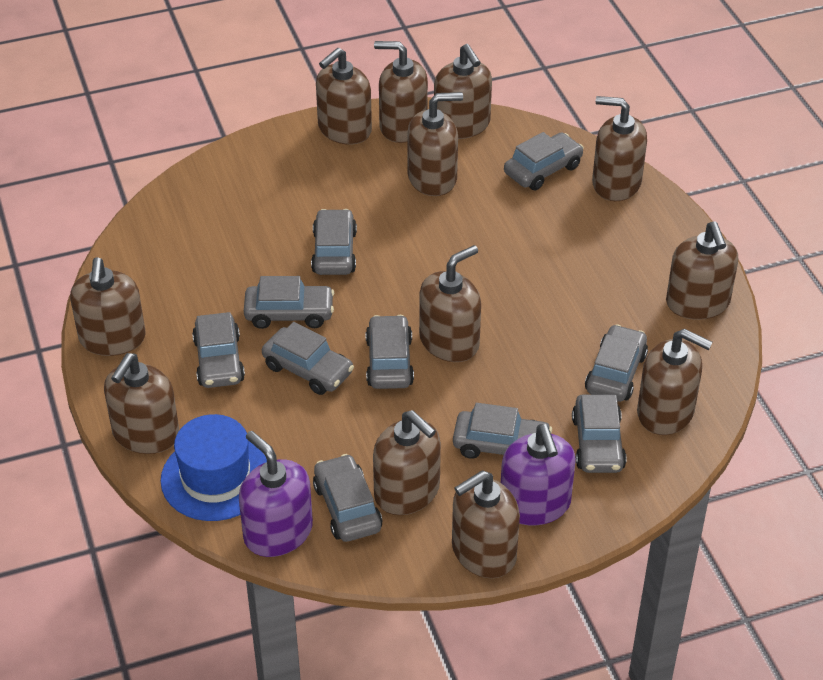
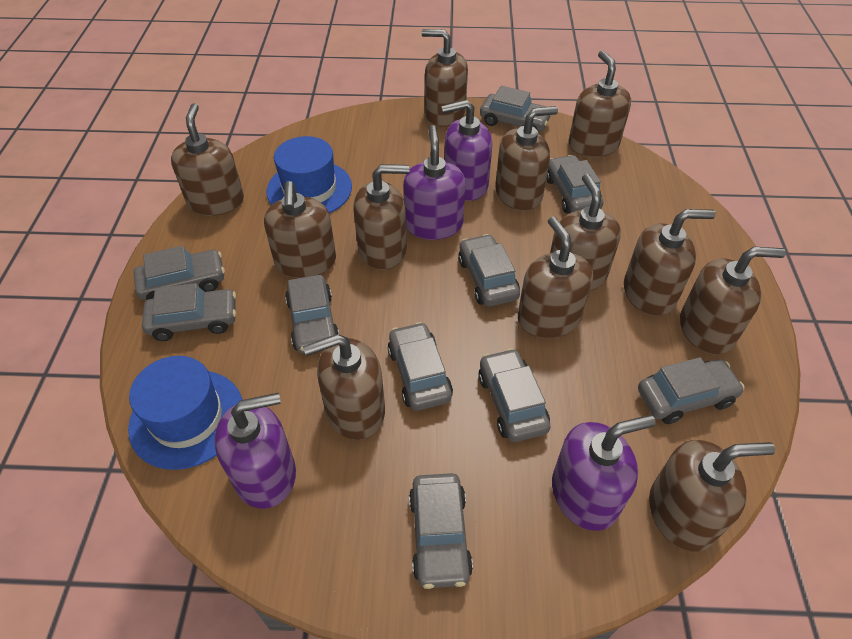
blue hat: [161,414,267,521] = 1 -> [128,356,242,470] [266,136,352,213] = 2
purple soap dispenser: [239,431,313,557] [501,424,576,525] = 2 -> [214,393,296,509] [403,125,466,240] [441,100,492,201] [552,415,656,531] = 4

